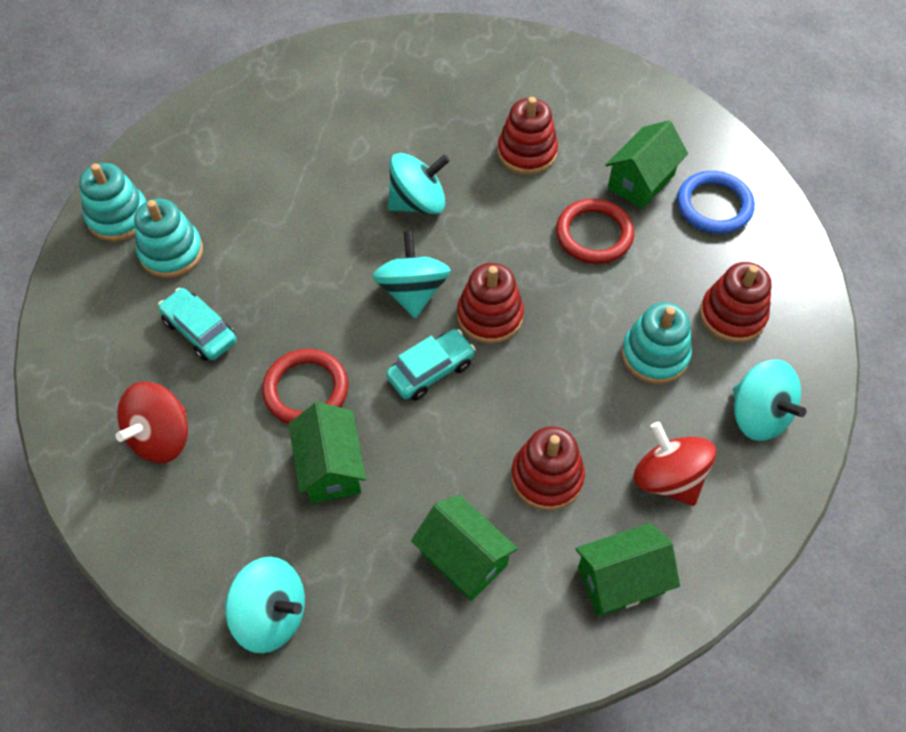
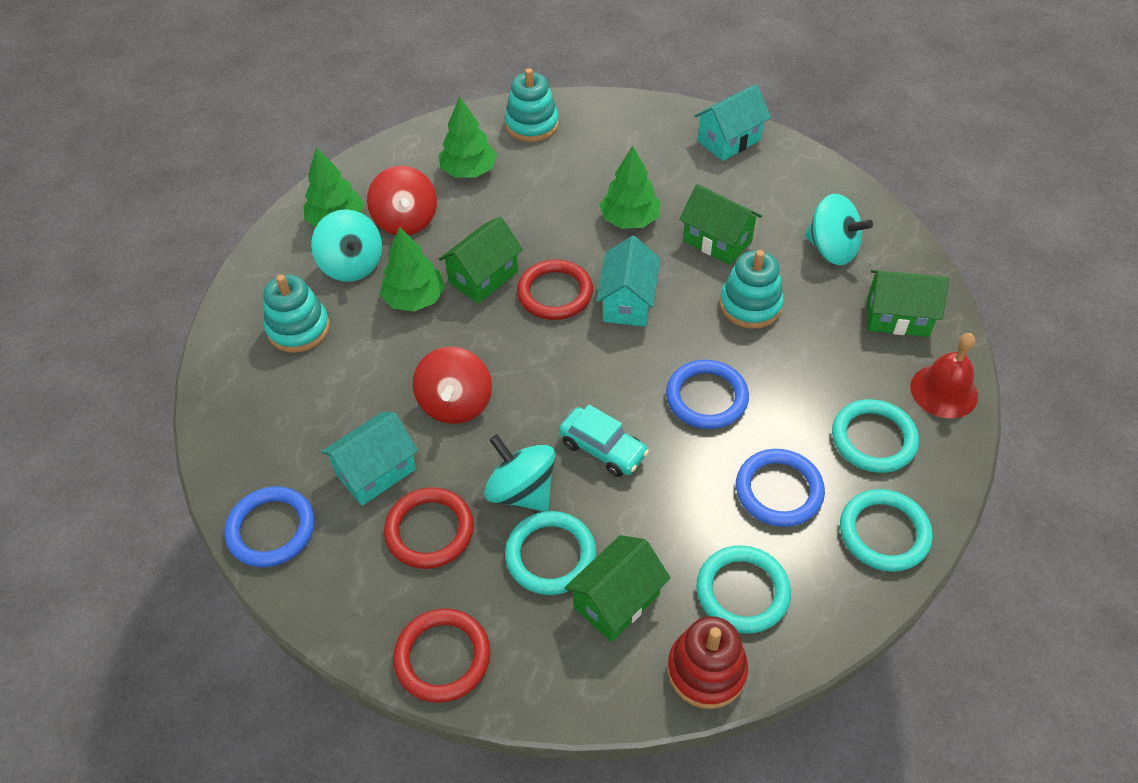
blue ring: [677,171,755,234] = 1 -> [224,486,315,567] [666,360,749,429] [736,449,825,527] = 3
green tree: none = 0 -> [303,147,364,227] [380,227,445,312] [439,96,497,178] [599,146,661,229] = 4
red bell: none = 0 -> [910,333,978,419] = 1
red ring: [262,349,348,424] [556,199,634,264] = 2 -> [384,487,474,569] [393,608,490,703] [517,260,593,320] = 3
red stacking toy: [457,263,524,344] [498,97,558,175] [511,426,585,510] [700,262,772,343] = 4 -> [667,616,748,709] = 1
turquoise car: [158,288,237,361] [386,329,476,401] = 2 -> [559,405,649,477] = 1
turquoise house: none = 0 -> [321,412,418,506] [596,236,660,326] [694,84,771,161] = 3
turquoise ring: none = 0 -> [505,511,596,595] [696,545,791,634] [832,399,919,473] [840,489,933,572] = 4
turquoise spinning top: [225,557,305,653] [373,231,451,318] [388,153,450,214] [733,360,807,441] = 4 -> [311,209,382,282] [484,434,555,512] [805,194,873,265] = 3

